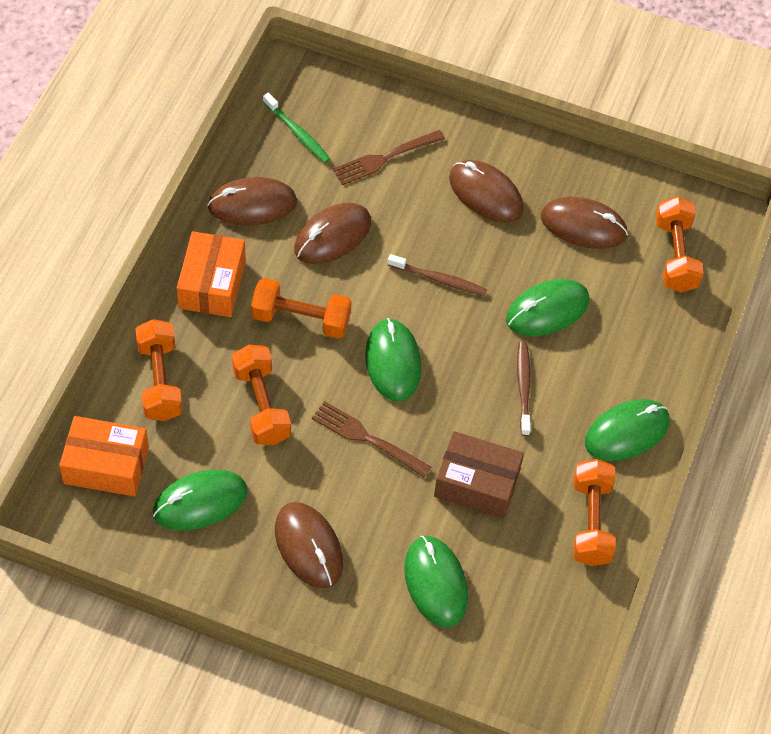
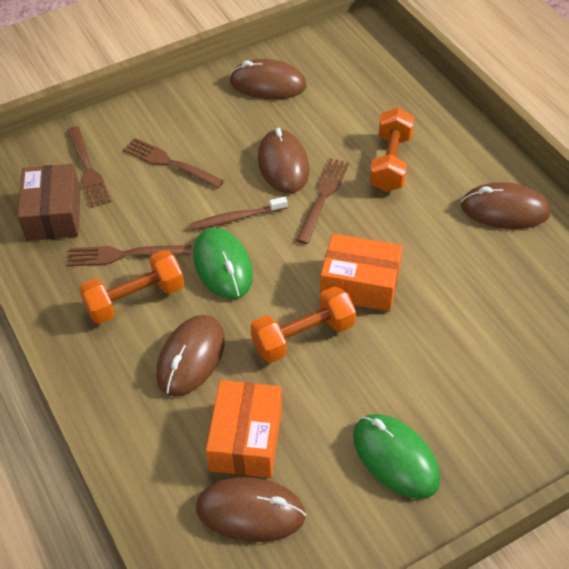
brown fork: [312,401,431,477] [333,130,445,185] = 2 -> [67,126,111,208] [67,245,191,266] [123,138,224,189] [296,158,349,244] = 4
brown toothbrush: [388,254,487,296] [517,342,531,436] = 2 -> [189,197,288,230] = 1
green mouse: [153,470,248,531] [365,318,421,402] [404,536,468,627] [506,279,589,336] [585,399,670,461] = 5 -> [193,227,253,299] [353,414,440,499] = 2
green toothbrush: [263,93,330,163] = 1 -> none = 0
orange dumbbell: [136,319,182,421] [232,345,291,445] [251,278,352,339] [573,459,616,566] [655,196,704,292] = 5 -> [79,250,184,324] [250,286,356,363] [370,108,414,192] = 3

